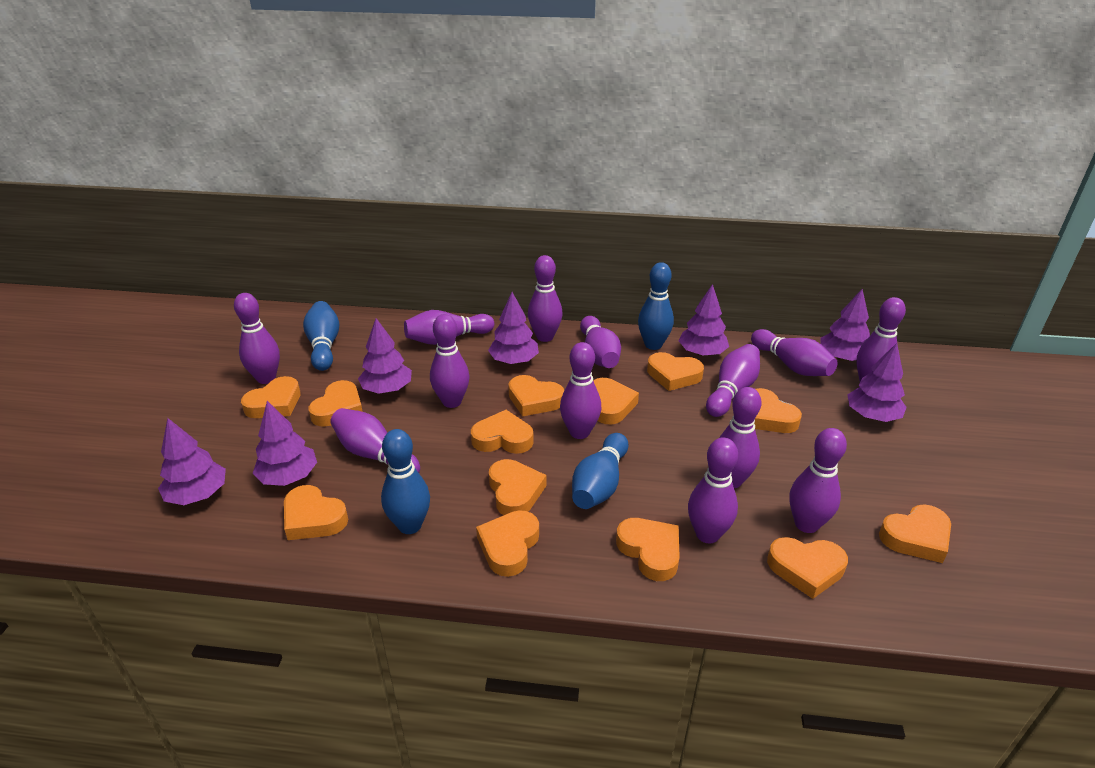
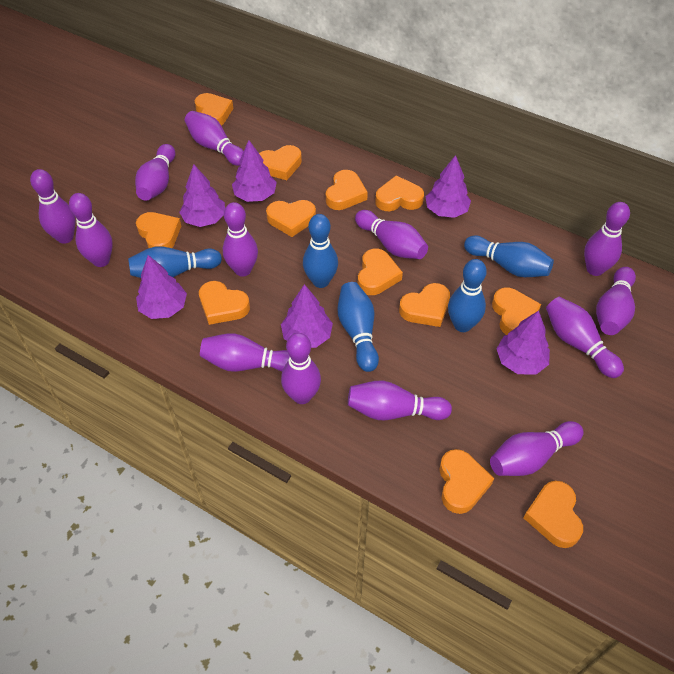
blue bowling pin: [303,301,339,371] [381,429,430,534] [572,433,628,509] [638,262,674,350] = 4 -> [128,246,222,278] [303,214,338,288] [338,282,379,372] [448,259,487,332] [464,235,554,277] = 5
orange heart: [241,376,301,418] [284,485,348,540] [309,380,363,427] [471,410,534,454] [476,510,539,577] [489,459,546,515] [508,375,564,416] [593,378,639,424] [616,518,680,581] [647,352,704,391] [754,388,802,433] [767,537,848,599] [879,505,951,563] = 13 -> [136,212,181,248] [195,93,233,126] [199,281,250,325] [259,145,302,180] [266,200,316,237] [326,170,368,210] [358,249,403,295] [375,175,424,211] [399,283,450,327] [439,449,494,514] [492,287,541,335] [524,481,583,548] = 12
purple tree: [158,418,226,505] [253,401,317,486] [358,318,412,394] [488,292,539,364] [679,284,729,356] [820,289,870,361] [848,343,907,422] = 7 -> [136,255,187,319] [179,164,225,227] [232,140,277,202] [281,284,333,348] [425,155,471,218] [497,311,550,375] = 6

